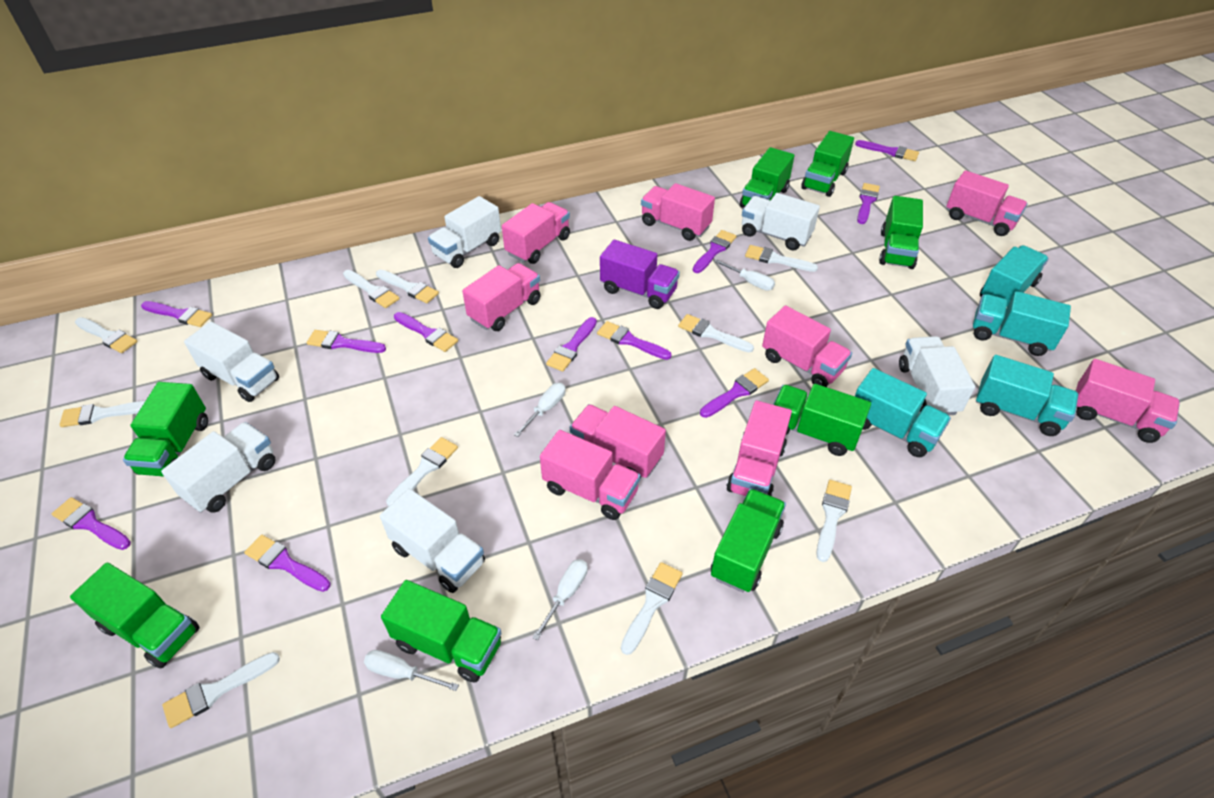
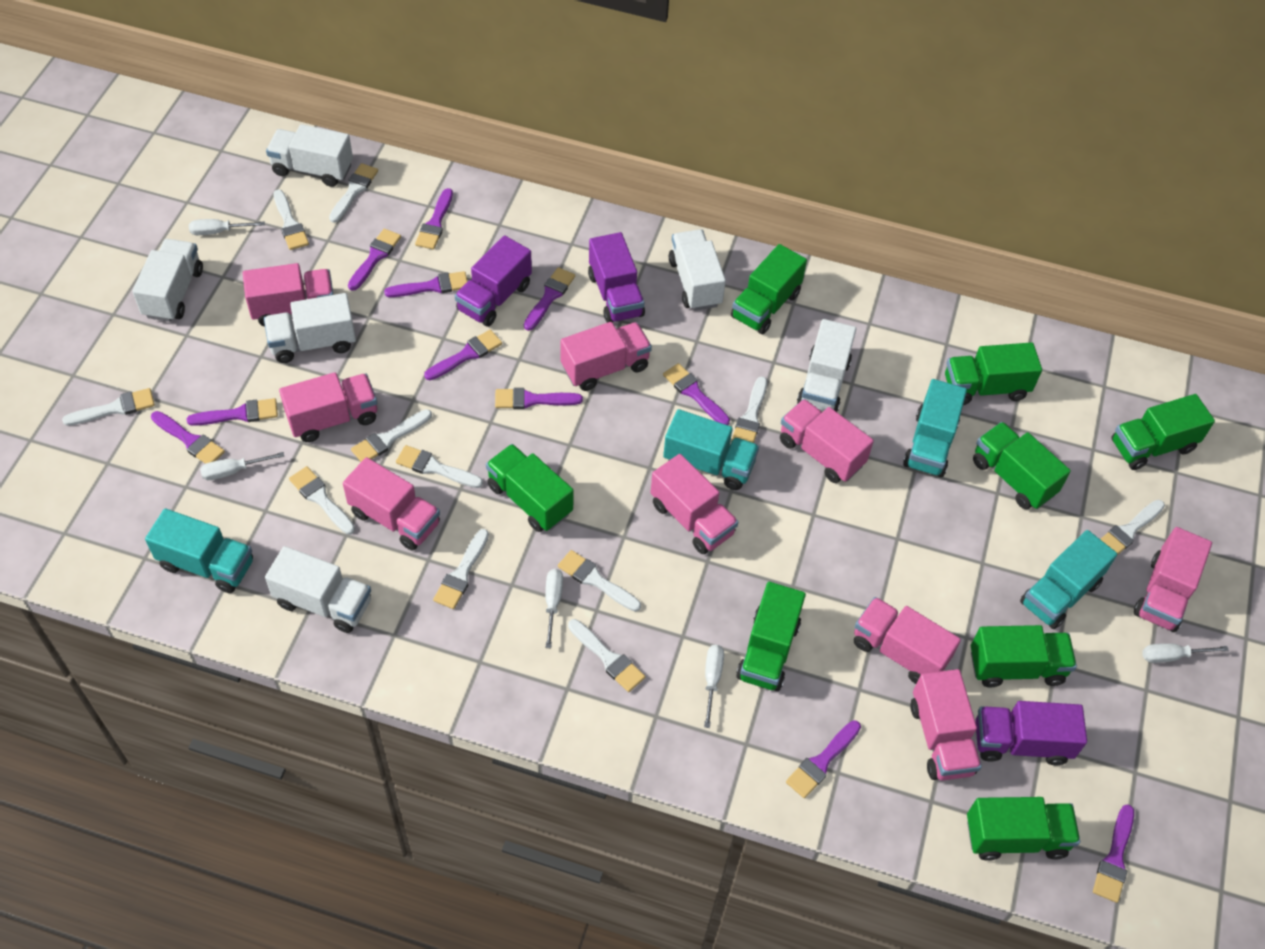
purple truck: [600,240,680,309] = 1 -> [455,236,532,327] [588,232,645,323] [975,701,1087,765] = 3
white brush: [59,401,145,427] [75,317,137,353] [162,652,280,728] [343,270,400,308] [376,270,439,303] [386,437,458,506] [621,562,683,655] [678,314,754,352] [745,245,818,272] [816,480,852,562] = 10 -> [62,388,155,426] [273,189,309,250] [289,466,355,535] [329,163,378,223] [351,409,432,462] [396,445,483,488] [433,529,489,609] [558,550,641,612] [568,619,645,692] [731,376,767,443] [1100,500,1165,555] = 11
white screwdriver: [364,650,459,691] [514,383,566,437] [532,559,588,640] [714,259,775,291] = 4 -> [189,219,265,235] [200,452,284,480] [545,569,563,648] [704,645,724,728] [1142,643,1229,663] = 5

